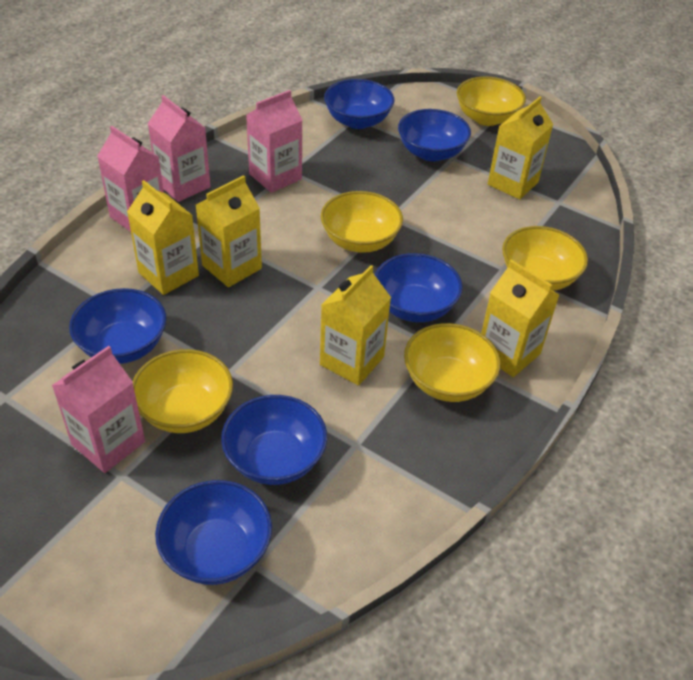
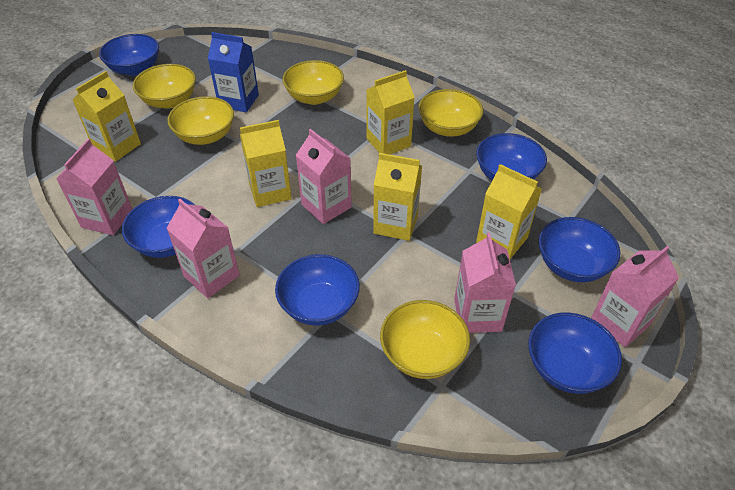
blue carton: none = 0 -> [208,32,259,112] = 1
pink carton: [52,346,145,473] [97,126,164,232] [147,95,211,202] [246,90,303,193] = 4 -> [56,139,133,235] [167,199,240,298] [296,129,352,224] [454,233,516,333] [591,246,679,347] = 5

